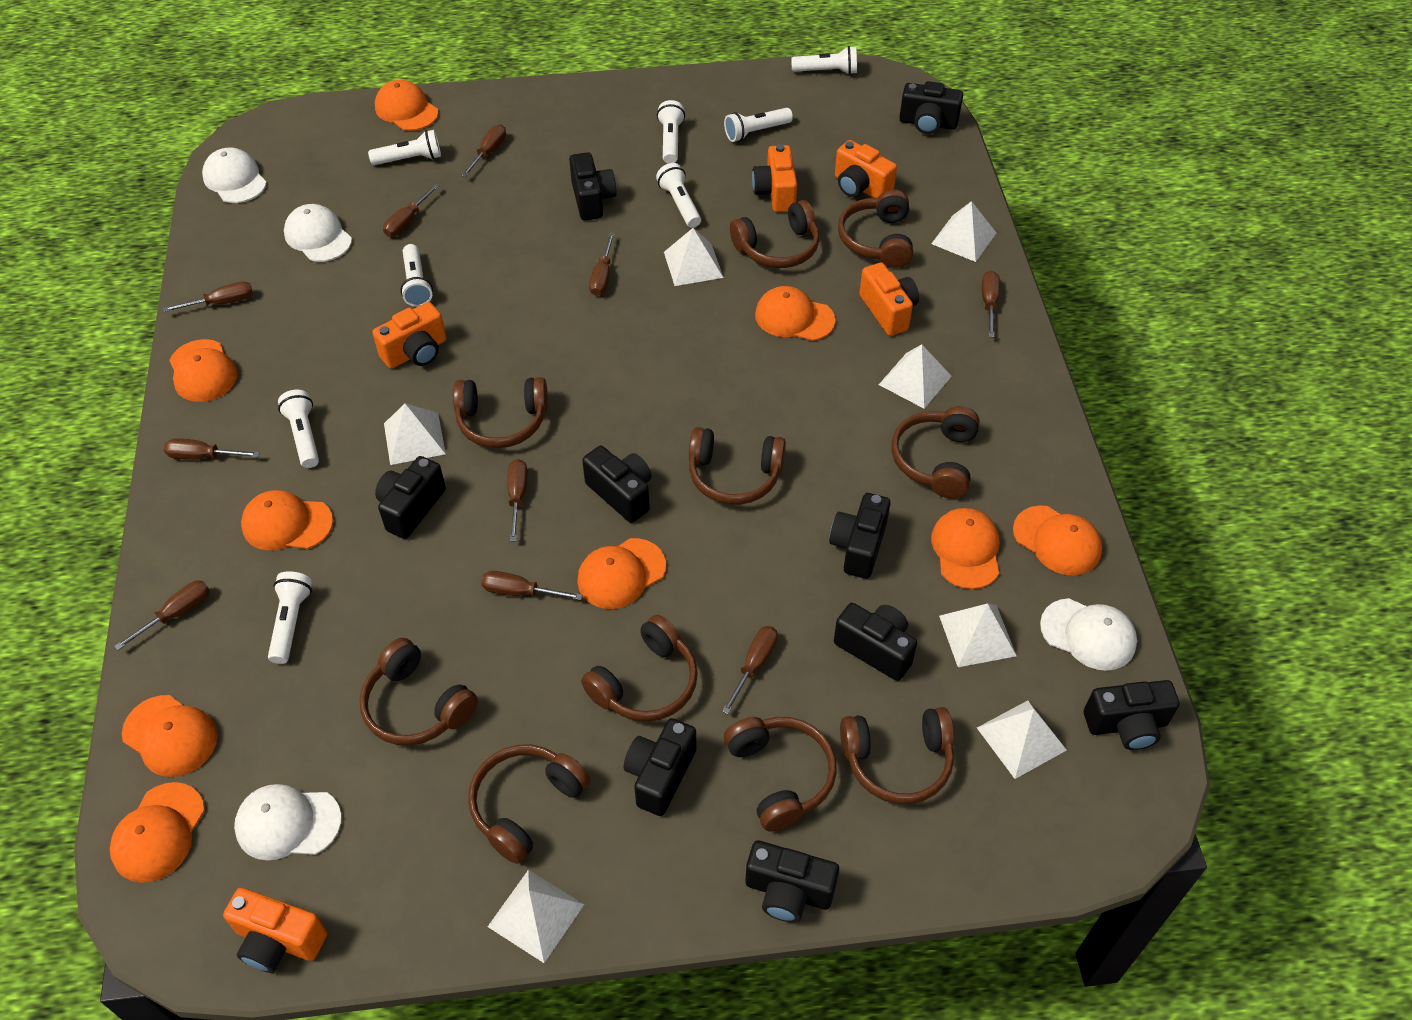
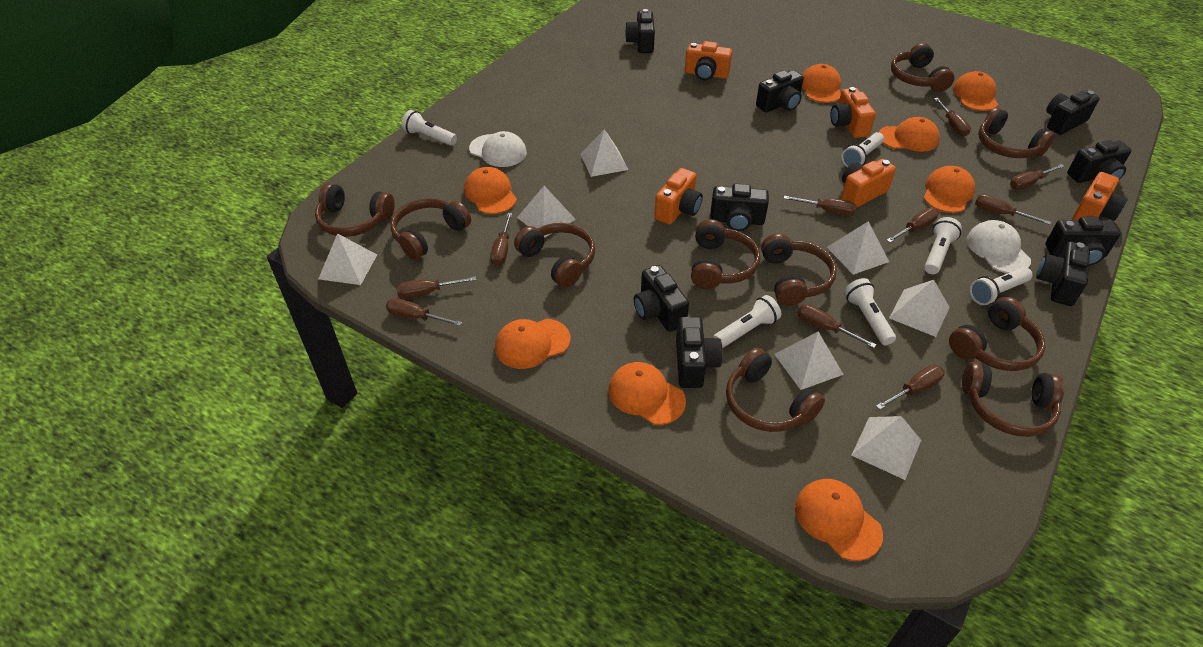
orange cap: [110,782,205,883] [122,695,217,777] [169,339,238,402] [241,490,333,550] [375,80,438,131] [577,538,666,609] [755,286,835,341] [931,508,999,589] [1013,505,1102,575] = 9 -> [464,167,517,214] [495,319,570,369] [608,362,686,425] [795,479,883,561] [802,64,841,103] [879,117,940,152] [924,166,975,213] [952,71,998,111] = 8
white cap: [202,148,266,203] [234,784,342,860] [284,204,352,262] [1040,598,1137,671] = 4 -> [469,131,527,167] [966,220,1031,273] = 2
white flashlight: [268,571,312,664] [278,389,319,468] [368,130,441,165] [401,244,433,307] [656,163,701,228] [657,100,685,164] [724,108,793,142] [791,46,857,75] = 8 -> [402,110,457,146] [713,295,781,348] [842,132,884,167] [844,278,896,345] [924,217,962,274] [970,267,1033,305] = 6

